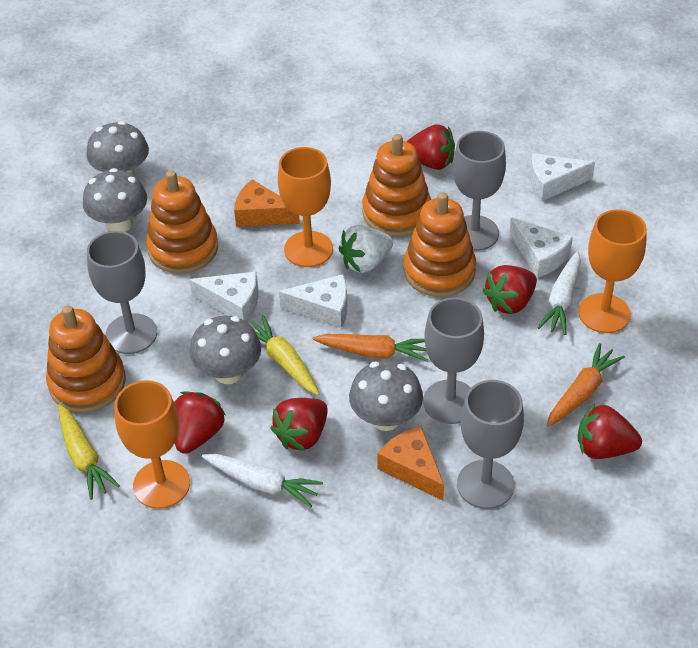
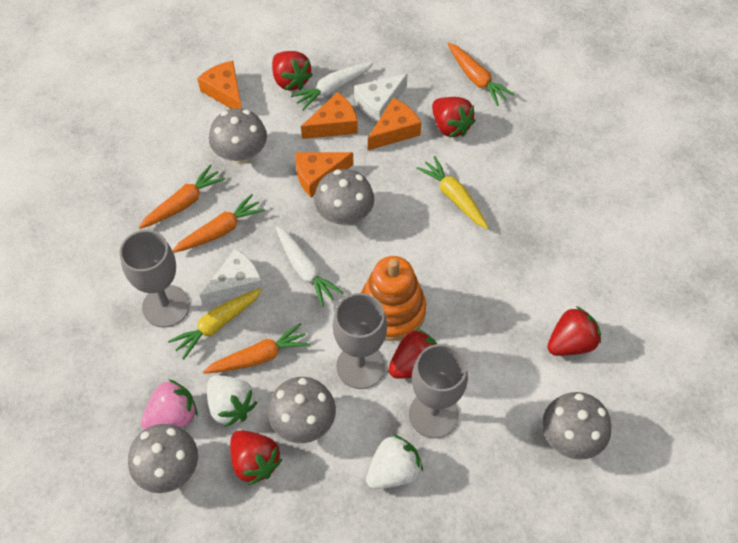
grey goblet: [87,231,157,354] [423,297,484,424] [453,131,506,251] [457,380,524,509] = 4 -> [119,230,190,328] [333,293,387,389] [409,344,468,438] = 3
grey mushroom: [83,168,147,232] [86,121,149,176] [190,316,261,384] [349,360,423,431] = 4 -> [128,424,198,493] [209,108,267,164] [268,377,336,443] [314,169,374,226] [542,392,611,460] = 5
orange carrot: [312,334,428,362] [547,343,625,427] = 2 -> [139,164,226,229] [172,194,265,253] [203,323,310,373] [448,43,515,106] = 4
orange cheese: [234,179,300,227] [377,426,444,501] = 2 -> [197,61,242,109] [295,152,353,197] [301,92,358,139] [368,98,421,150] = 4
orange goblet: [114,380,190,509] [278,147,333,267] [578,209,647,333] = 3 -> none = 0
orange stacking toy: [46,305,126,413] [146,170,218,274] [362,134,431,237] [404,192,476,297] = 4 -> [361,256,426,341] = 1
pink strawberry: none = 0 -> [141,379,198,430] = 1
white cheese: [189,271,259,322] [279,274,348,328] [509,218,573,278] [530,153,595,201] = 4 -> [200,248,263,306] [354,74,407,123] = 2
white strawberry: [338,225,393,273] = 1 -> [207,375,258,427] [366,434,423,489] = 2

